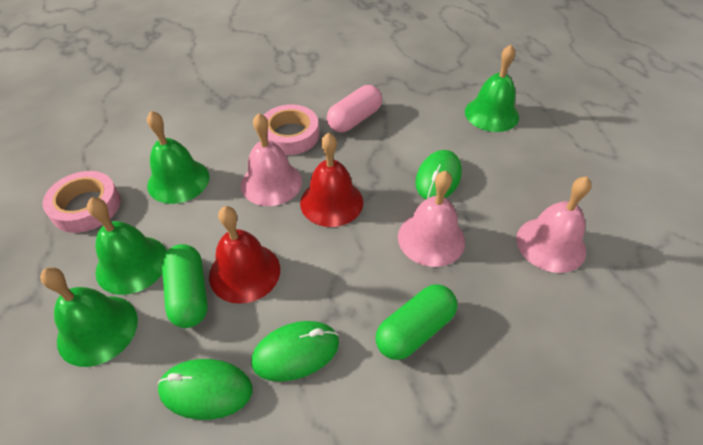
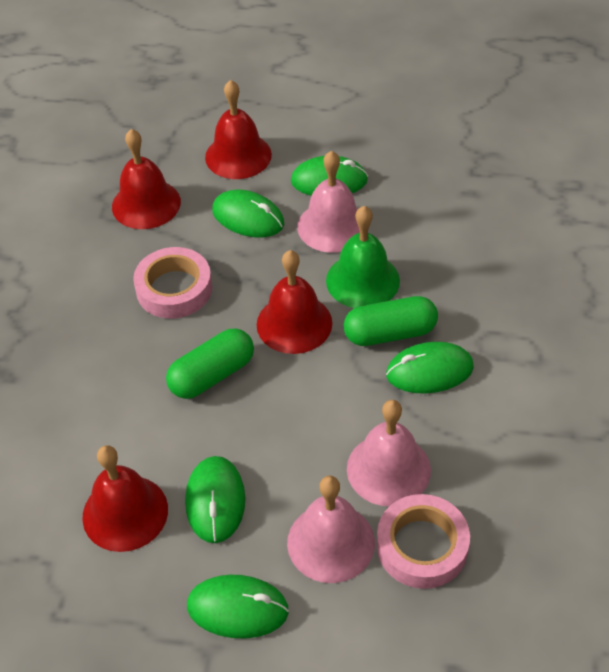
green bell: [40,267,138,367] [87,197,167,295] [147,111,210,204] [465,45,519,132] = 4 -> [326,206,400,308] = 1
green mouse: [158,359,252,420] [251,321,339,382] [415,150,462,199] = 3 -> [185,456,245,543] [187,575,289,639] [212,190,284,238] [291,156,368,196] [386,342,474,394] = 5
pink capsule: [327,85,382,132] = 1 -> none = 0
red bell: [209,206,280,304] [300,133,363,227] = 2 -> [83,445,168,552] [112,129,181,229] [205,80,272,179] [257,250,332,354] = 4

